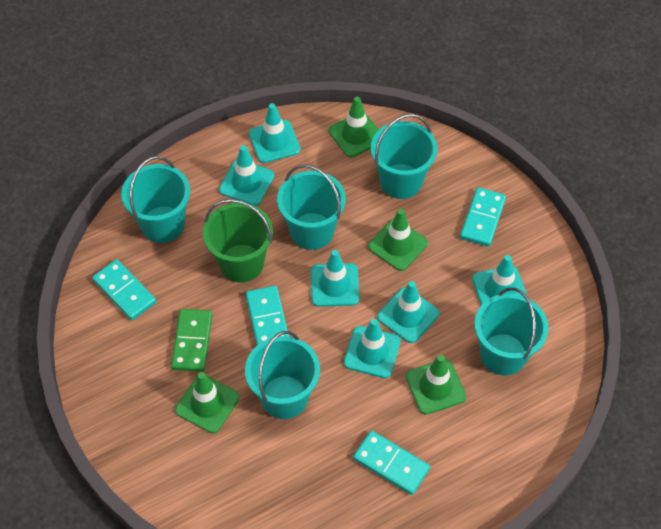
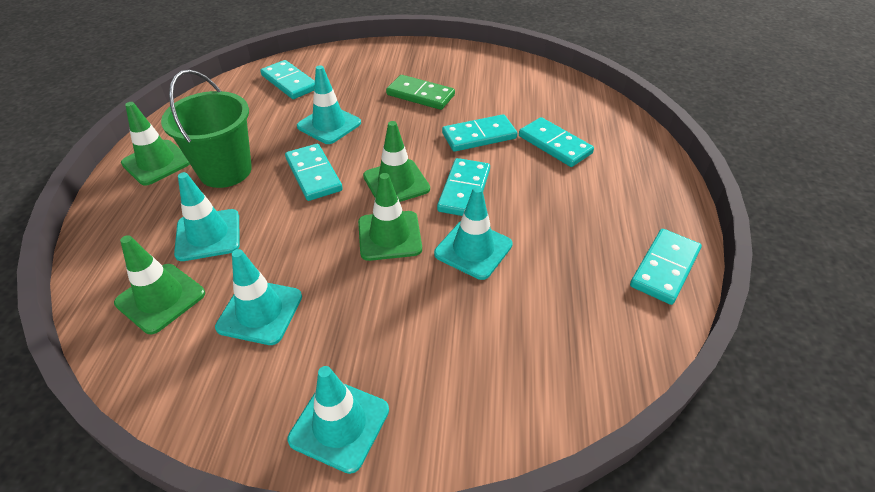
turquoise bucket: [121,156,190,243] [245,331,320,419] [277,164,346,250] [371,114,437,199] [474,287,549,375] = 5 -> none = 0
turquoise domino: [92,259,156,320] [246,286,289,345] [353,430,430,495] [460,187,506,247] = 4 -> [260,60,315,99] [285,144,343,201] [437,158,490,216] [442,114,517,152] [519,117,594,167] [630,229,702,305] = 6
turquoise traffic cone: [219,145,274,206] [249,103,301,163] [311,250,359,307] [344,319,401,378] [377,281,439,343] [472,255,527,305] = 6 -> [174,172,240,261] [215,249,302,345] [288,366,389,474] [297,65,361,144] [434,186,513,280] = 5

